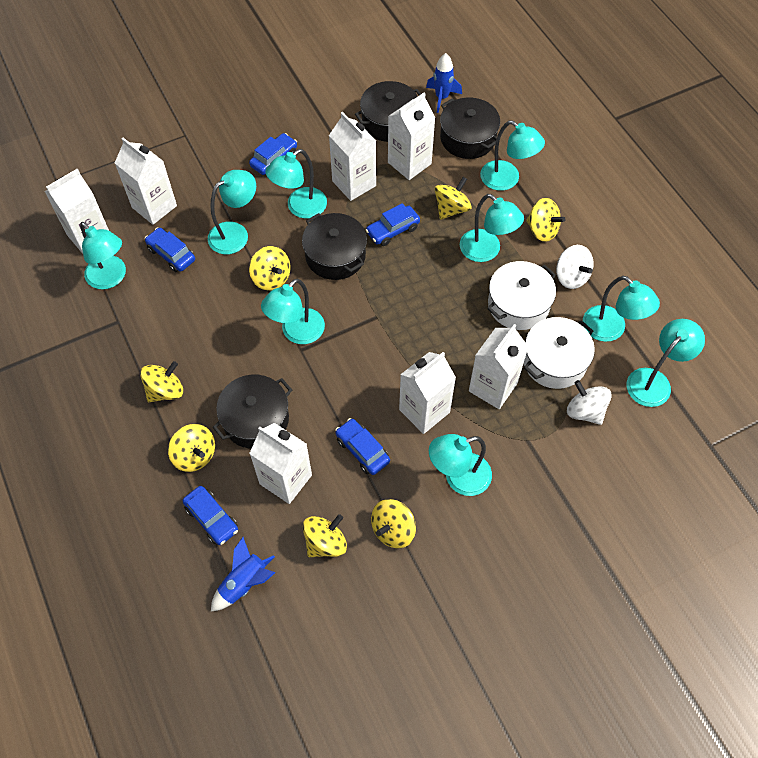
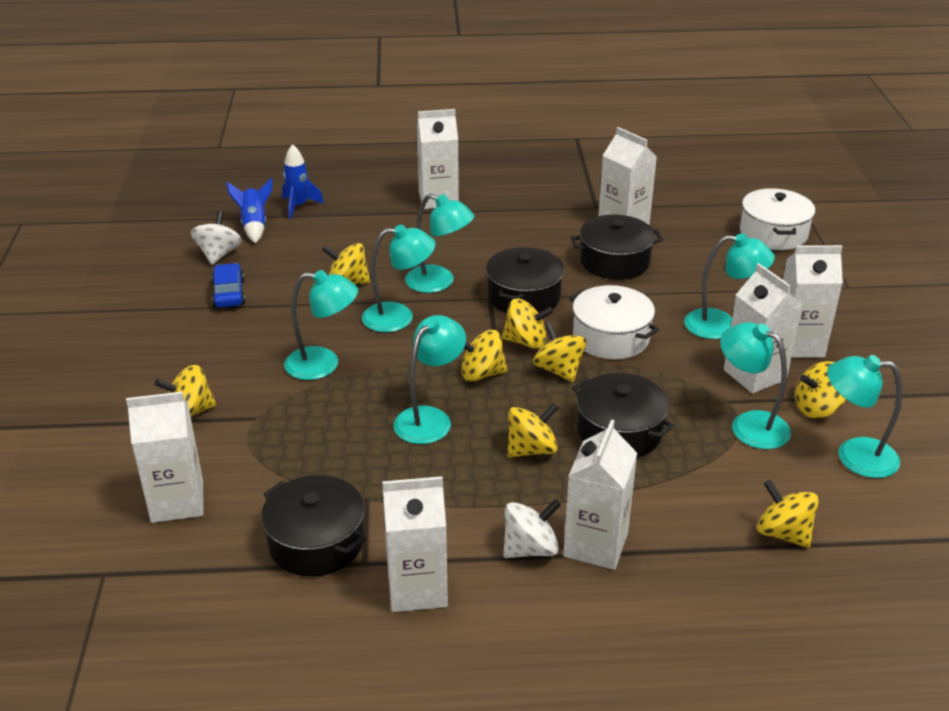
blue car: [145,228,195,272] [183,486,238,545] [249,133,297,175] [335,418,390,475] [366,203,420,246] = 5 -> [211,263,246,308] = 1
turquoise lamp: [80,222,126,289] [208,170,256,254] [261,279,325,344] [265,149,327,219] [429,434,492,496] [460,194,524,262] [480,120,545,191] [583,276,660,342] [627,319,705,407] = 9 -> [284,270,358,380] [362,225,435,332] [393,315,466,444] [405,194,474,293] [684,233,775,339] [720,322,791,449] [827,355,902,478] = 7
yellow spinning top: [140,361,183,402] [168,424,215,472] [249,246,290,291] [303,514,347,557] [371,499,416,548] [434,177,472,220] [526,198,565,242] = 7 -> [154,365,216,417] [322,243,370,284] [462,330,508,382] [502,298,553,349] [507,403,559,458] [533,322,587,382] [757,480,819,548] [795,361,846,418] = 8

